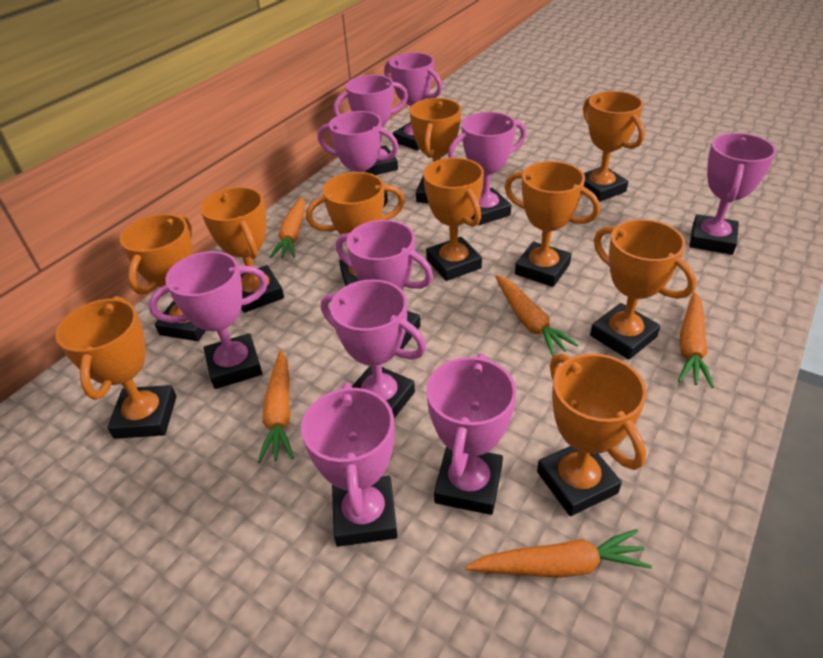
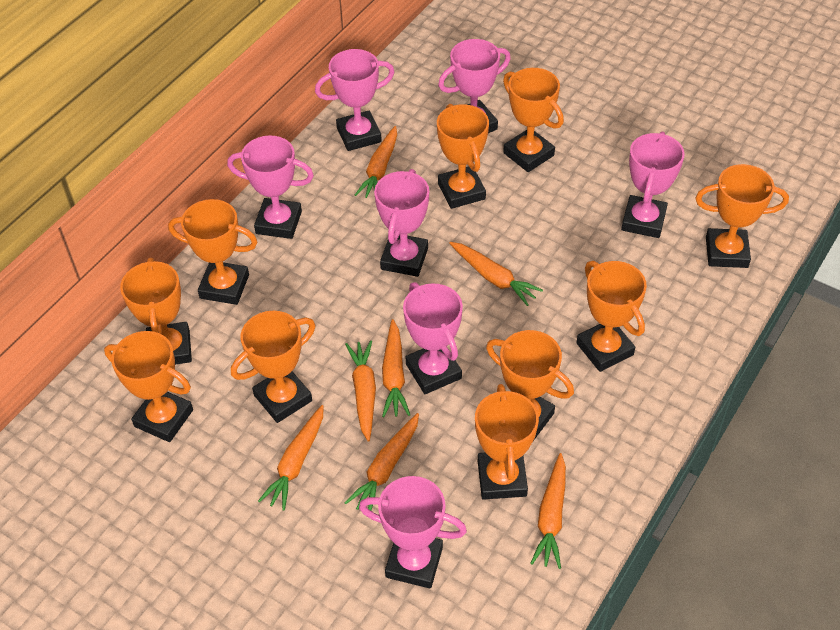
orange carrot: [257,350,294,463] [270,196,305,258] [465,529,652,578] [495,275,579,357] [678,292,714,388] = 5 -> [258,405,324,511] [344,413,419,511] [345,341,376,442] [355,126,397,198] [382,319,410,417] [449,242,543,306] [530,453,566,569] = 7
pink trophy: [148,251,268,389] [301,382,398,547] [318,111,399,207] [321,279,426,418] [333,75,408,175] [336,220,433,350] [384,52,442,151] [426,353,516,515] [448,112,526,225] [689,133,776,255] = 10 -> [227,136,314,239] [315,49,395,151] [359,476,467,588] [374,169,429,277] [403,282,463,394] [438,39,511,133] [621,132,685,238] = 7

